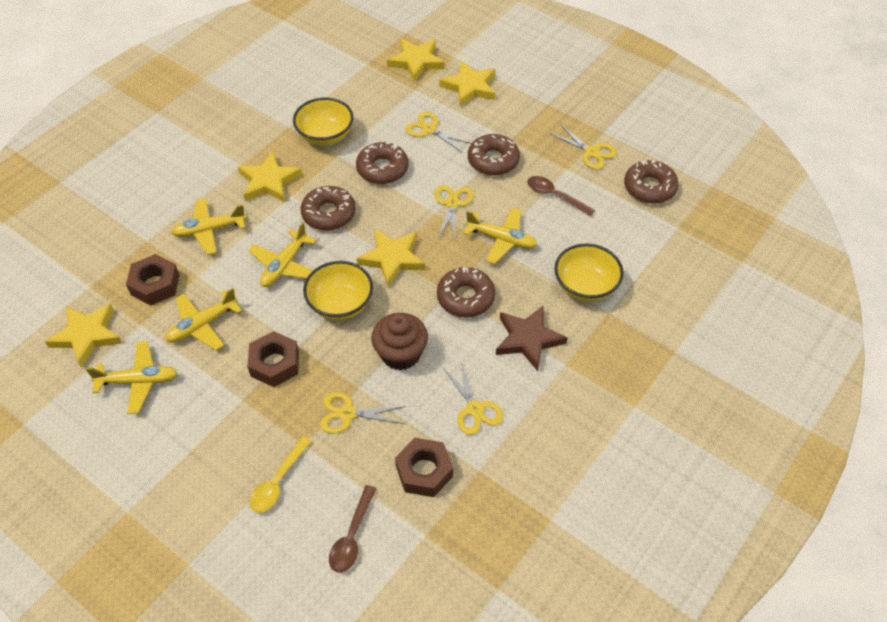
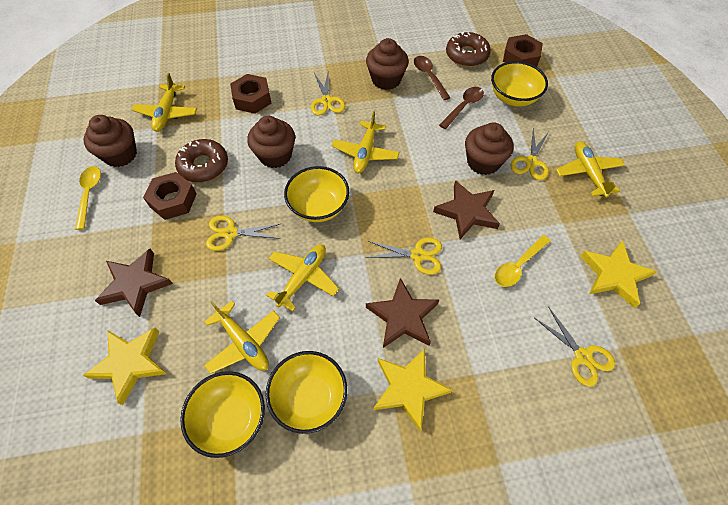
brown cupcake: [371,313,428,371] = 1 -> [83,115,137,167] [247,116,295,168] [366,38,409,90] [465,123,514,175] = 4
brown donut: [300,186,356,231] [356,142,408,184] [437,266,495,317] [468,134,520,176] [624,160,679,204] = 5 -> [175,139,228,182] [446,32,491,67] = 2
brown star: [496,305,568,371] = 1 -> [95,249,173,317] [366,278,439,348] [433,180,500,239] = 3
yellow bowl: [293,98,353,146] [303,261,373,320] [554,244,624,302] = 3 -> [180,371,265,458] [266,351,347,434] [284,166,349,222] [491,61,548,106] = 4
yellow spoon: [249,436,311,513] = 1 -> [75,166,101,230] [495,235,551,287] = 2
yellow star: [45,303,122,368] [237,151,302,202] [356,229,425,286] [387,39,445,82] [439,61,495,107] = 5 -> [83,328,167,405] [373,348,452,431] [581,240,657,308] = 3

